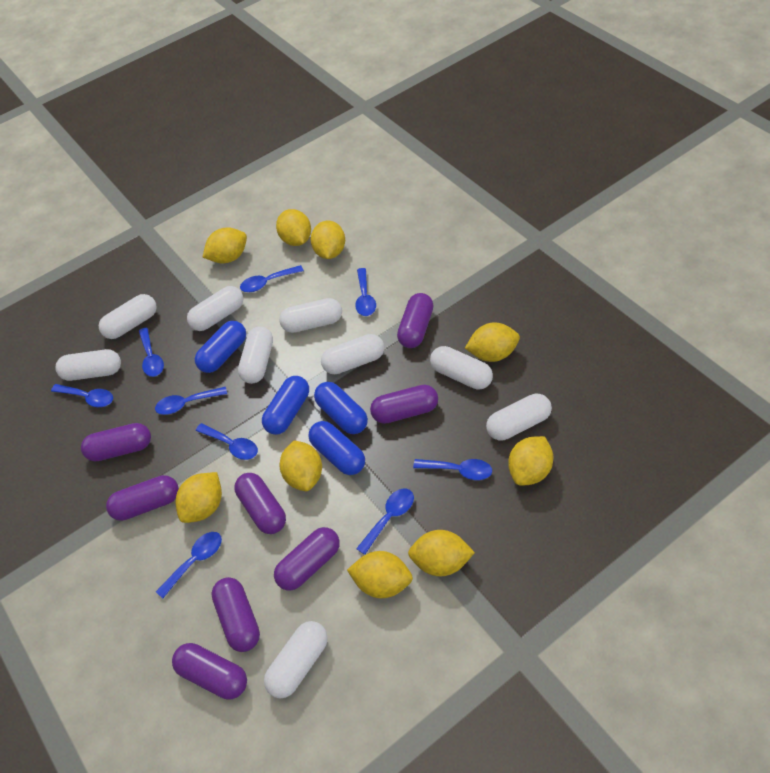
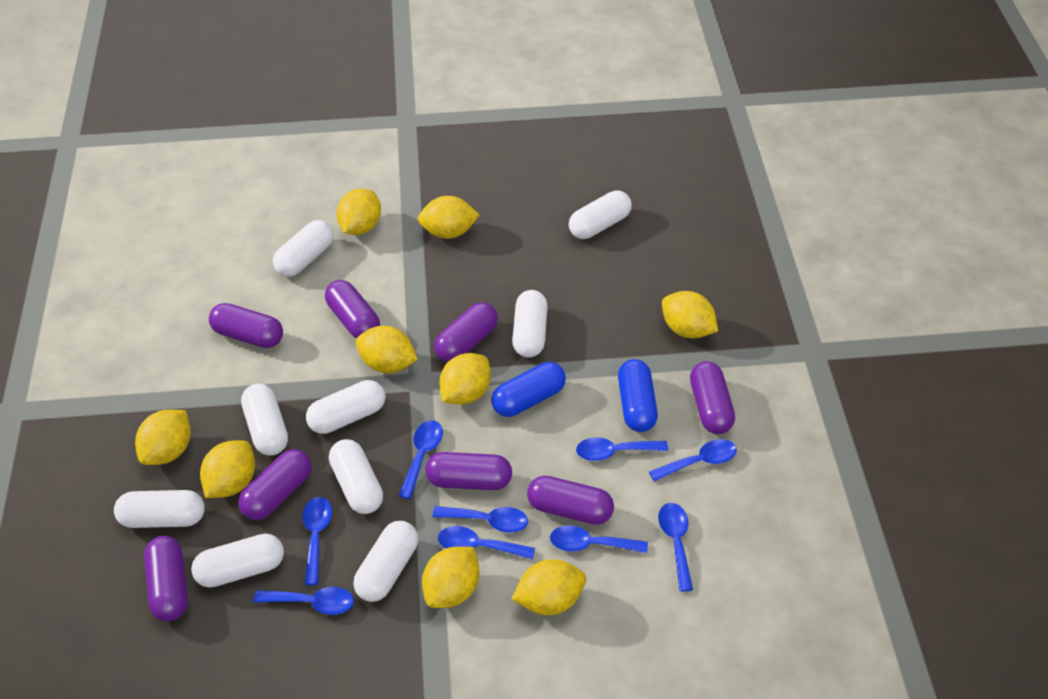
blue capsule: [195,321,246,373] [262,376,309,435] [308,421,365,475] [314,382,368,434] = 4 -> [491,362,566,417] [618,359,658,432] = 2

